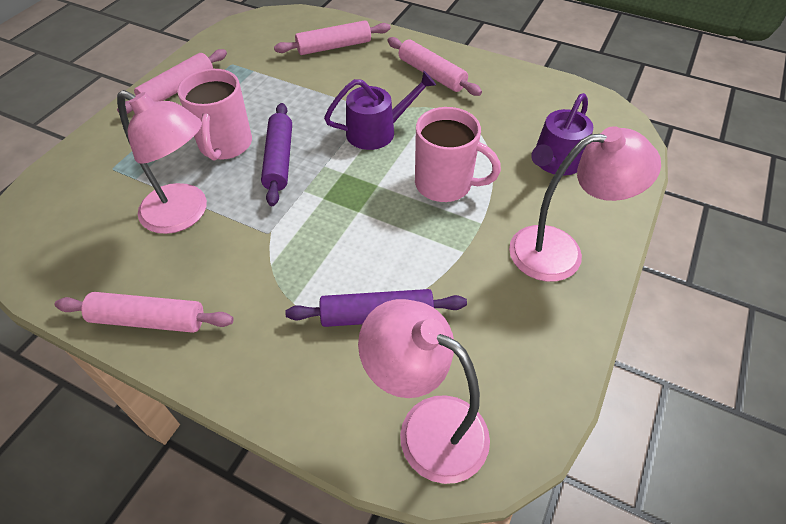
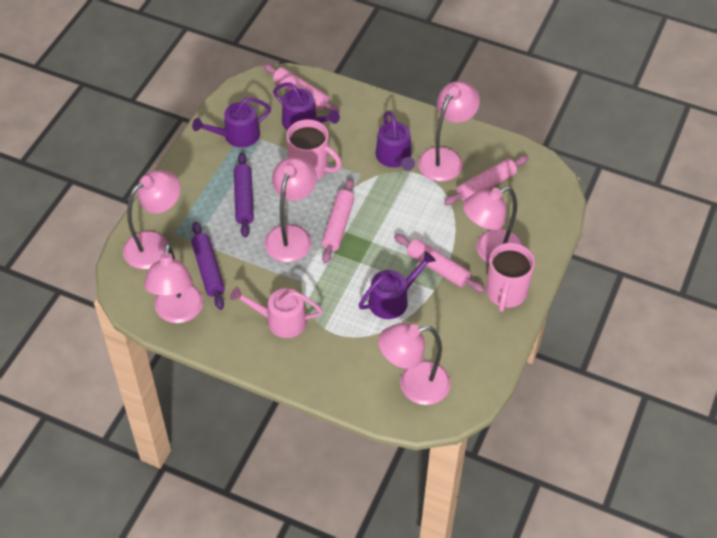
pink lamp: [117,90,207,234] [358,299,490,484] [509,126,661,282] = 3 -> [123,170,180,269] [144,243,203,323] [264,156,317,262] [378,323,451,405] [418,81,480,182] [463,186,523,264] = 6
pink watering can: none = 0 -> [230,287,323,338] = 1
purple watering can: [324,71,436,150] [531,93,593,175] = 2 -> [192,97,271,147] [273,82,340,130] [359,251,436,319] [375,111,415,171] = 4

